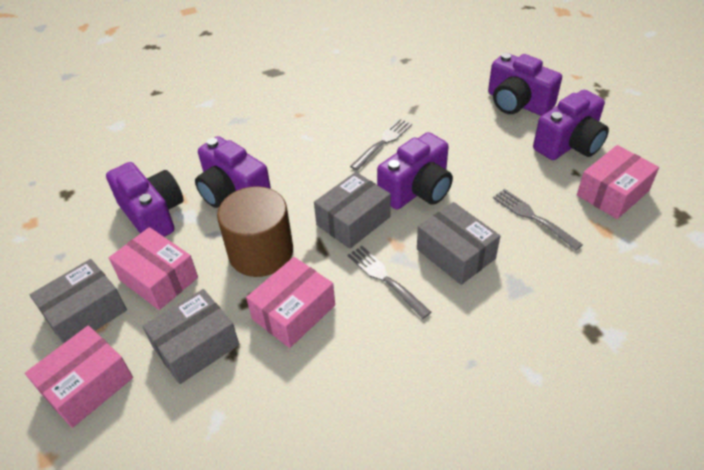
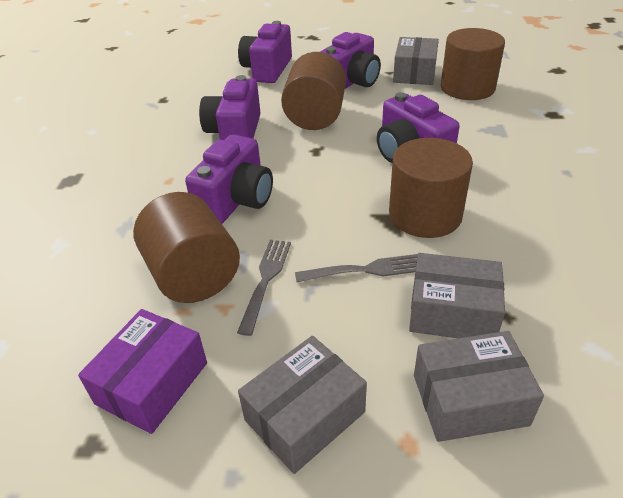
brown cylinder: [217,186,293,277] = 1 -> [133,192,240,303] [281,52,346,130] [389,138,473,238] [441,28,505,100] = 4
grey fork: [347,246,431,319] [350,118,412,171] [493,189,583,250] = 3 -> [237,240,291,336] [295,254,418,282] = 2
pink box: [25,326,133,428] [109,227,198,310] [246,257,335,348] [577,145,659,219] = 4 -> none = 0
purple box: none = 0 -> [78,309,207,434] = 1

